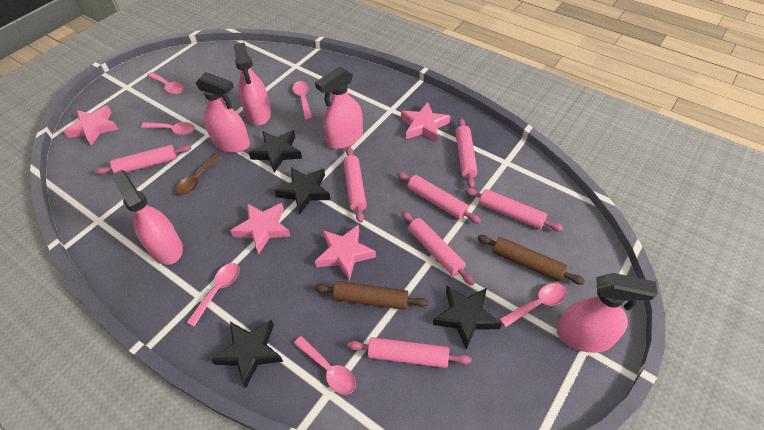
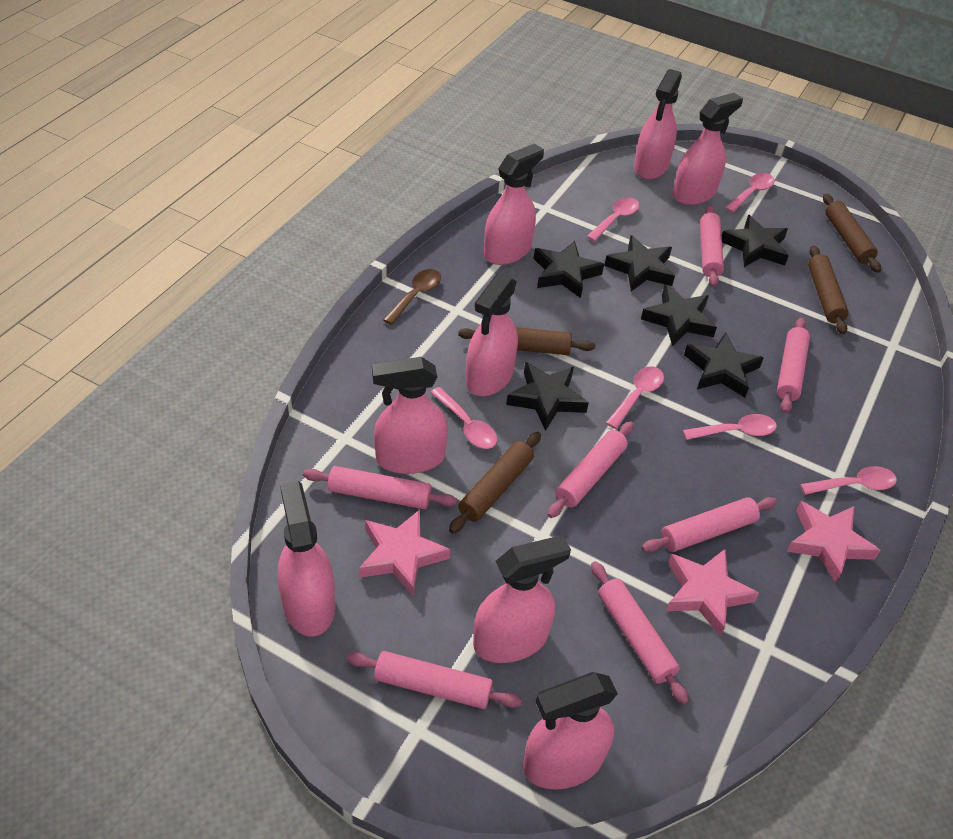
black star: [211,320,283,387] [249,130,302,173] [275,167,330,214] [433,286,501,350] = 4 -> [506,362,589,431] [534,241,604,298] [604,235,675,291] [641,285,717,346] [684,333,764,398] [722,215,789,267] = 6
brown rolling pin: [314,281,428,310] [477,235,585,284] = 2 -> [449,432,541,533] [458,327,595,355] [808,245,849,334] [823,194,881,273] = 4
pink spray bottle: [111,170,183,265] [196,72,250,153] [234,43,271,126] [315,67,363,149] [557,273,658,353] = 5 -> [278,481,335,637] [372,357,448,474] [466,273,518,396] [473,535,571,663] [484,143,544,265] [523,672,618,790] [634,69,682,179] [673,93,743,205] = 8
pink star: [63,105,118,146] [230,203,290,254] [315,224,376,281] [401,102,450,142] = 4 -> [359,510,450,596] [666,549,759,637] [787,501,881,583] = 3

